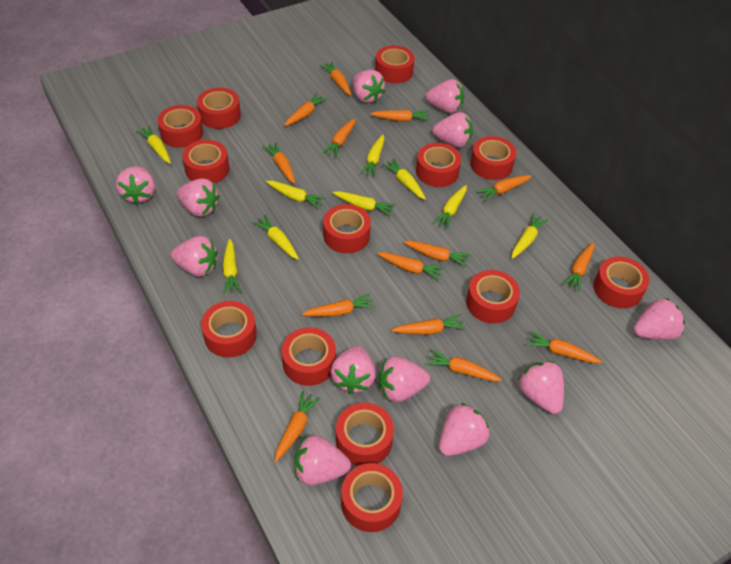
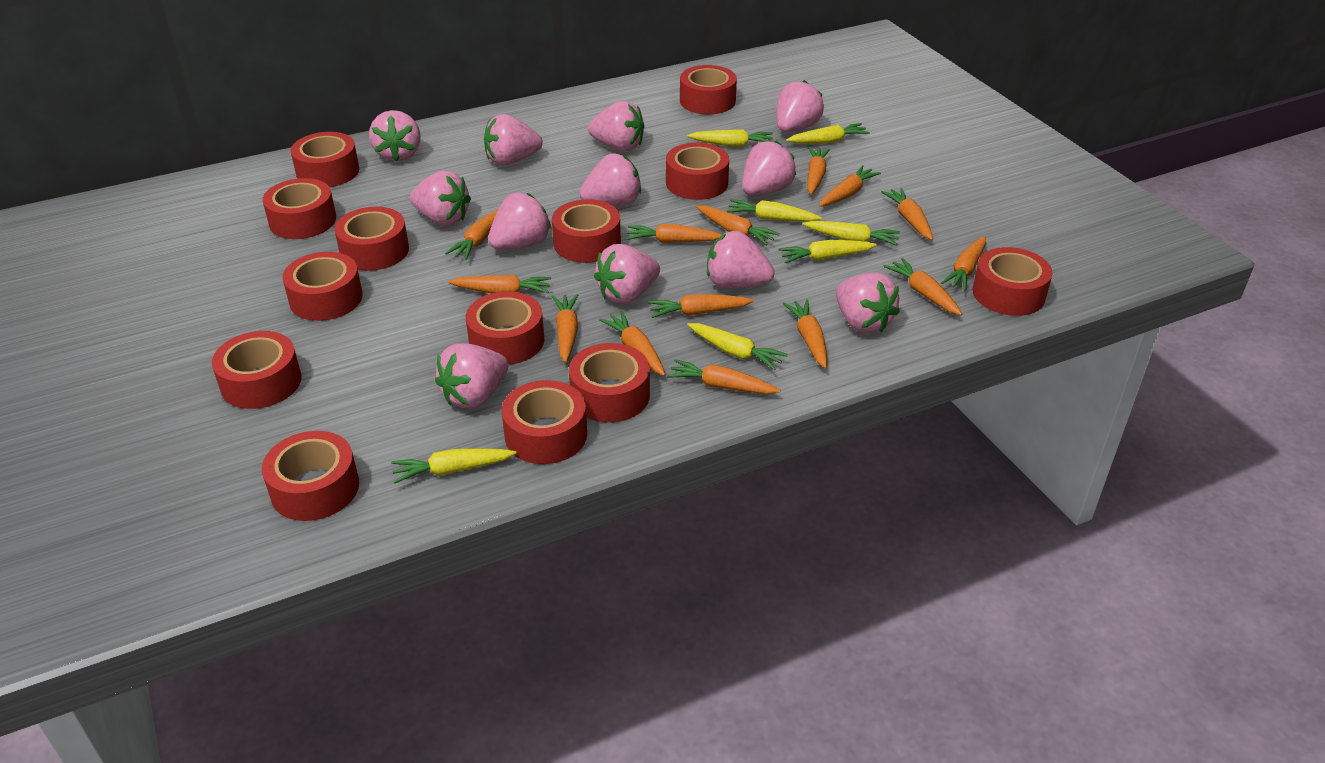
yellow carrot: [136,125,171,164] [223,239,241,294] [252,215,299,260] [266,181,326,209] [332,191,396,216] [360,135,384,177] [382,159,426,200] [433,185,467,229] [511,213,548,259] = 9 -> [391,448,516,484] [687,129,773,147] [687,323,788,370] [727,199,822,222] [779,240,877,263] [786,123,870,144] [802,221,900,246] = 7

